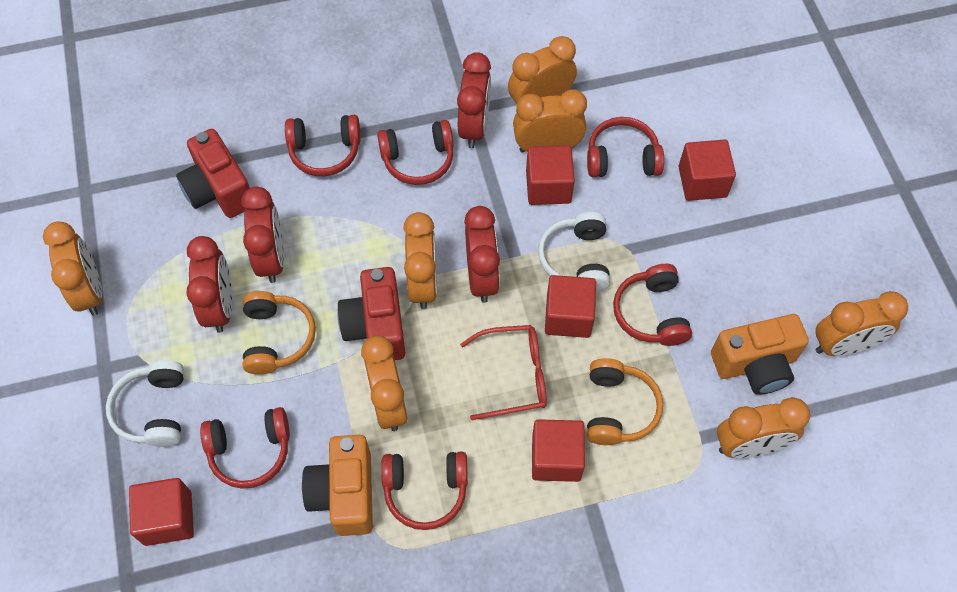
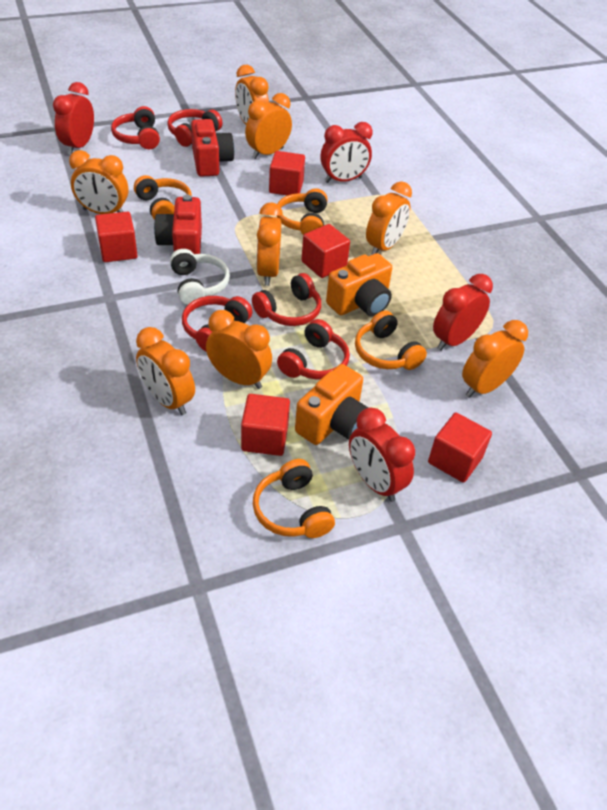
orange clock: [43,222,102,316] [361,336,407,431] [403,212,437,309] [508,36,577,104] [513,89,587,153] [717,397,810,458] [816,291,908,356] = 7 -> [69,150,128,214] [136,327,195,415] [206,310,272,389] [235,65,269,124] [245,93,292,159] [256,202,283,286] [366,181,412,255] [462,320,528,398] = 8
orange headphones: [242,291,316,375] [587,358,663,445] = 2 -> [134,175,192,220] [253,459,335,538] [277,188,328,235] [355,310,427,370] = 4
red glasses: [460,325,547,420] = 1 -> none = 0
red headphones: [200,407,290,489] [285,115,361,176] [377,120,453,185] [381,452,468,530] [587,117,664,177] [613,264,692,346] = 6 -> [111,106,160,149] [167,109,223,147] [182,296,253,351] [252,273,321,326] [277,319,350,380] = 5
white headphones: [106,360,184,447] [538,212,610,292] = 2 -> [170,249,230,305] = 1

